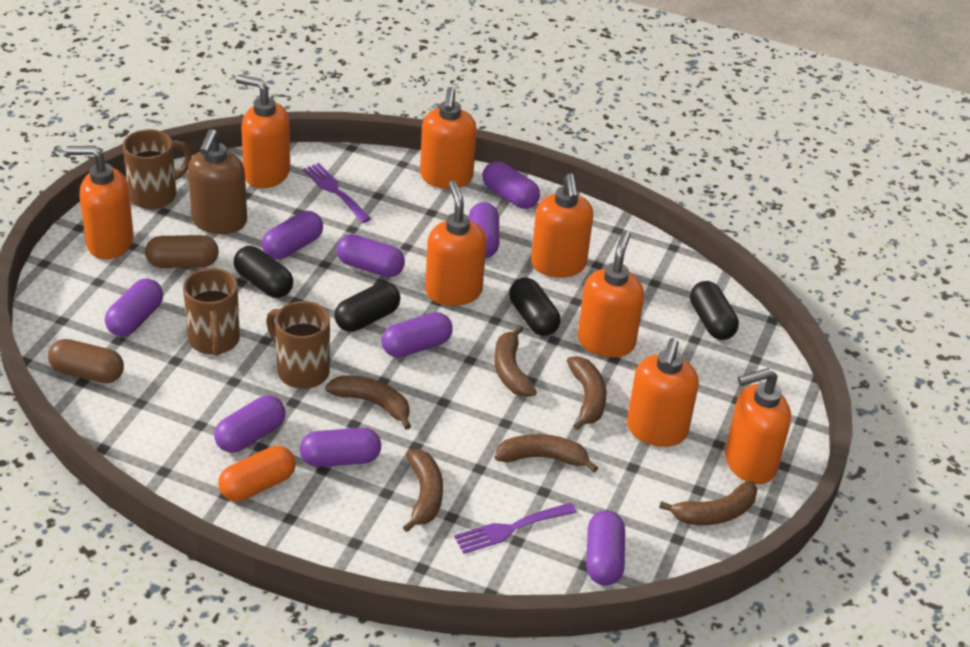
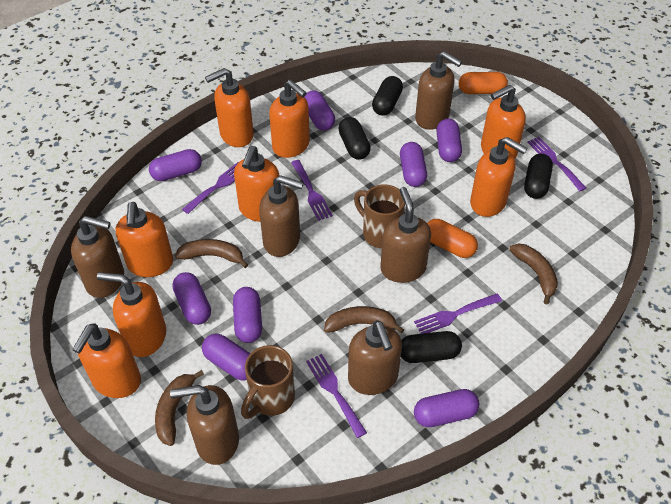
brown banana: [325,376,411,430] [403,449,443,532] [494,326,537,397] [495,434,598,472] [567,356,606,431] [659,481,757,525] = 6 -> [155,370,204,446] [175,239,248,268] [324,306,404,334] [509,244,558,304] = 4
brown capsule: [48,339,124,383] [145,235,219,268] = 2 -> none = 0
brown mug: [123,129,192,209] [183,268,240,356] [266,301,330,389] = 3 -> [241,345,295,419] [354,184,405,248] = 2
brown soap dispenser: [188,129,247,234] = 1 -> [71,216,124,298] [170,385,239,465] [259,175,303,257] [348,320,402,395] [380,187,431,283] [415,51,462,130] = 6
orange capsule: [218,446,296,501] = 1 -> [427,219,478,258] [459,72,508,94] = 2
purple capsule: [105,278,163,337] [214,395,286,453] [262,211,323,259] [300,428,381,467] [336,234,405,277] [382,312,453,358] [468,202,499,258] [482,162,540,209] [586,511,625,586] = 9 -> [149,149,202,181] [172,272,211,325] [202,334,251,381] [233,287,262,343] [305,90,335,131] [400,142,427,187] [414,389,479,427] [436,119,462,162] = 8
purple fork: [303,163,371,223] [454,503,577,554] = 2 -> [182,162,239,214] [291,160,333,221] [306,354,367,438] [414,294,502,334] [527,137,586,191] = 5

